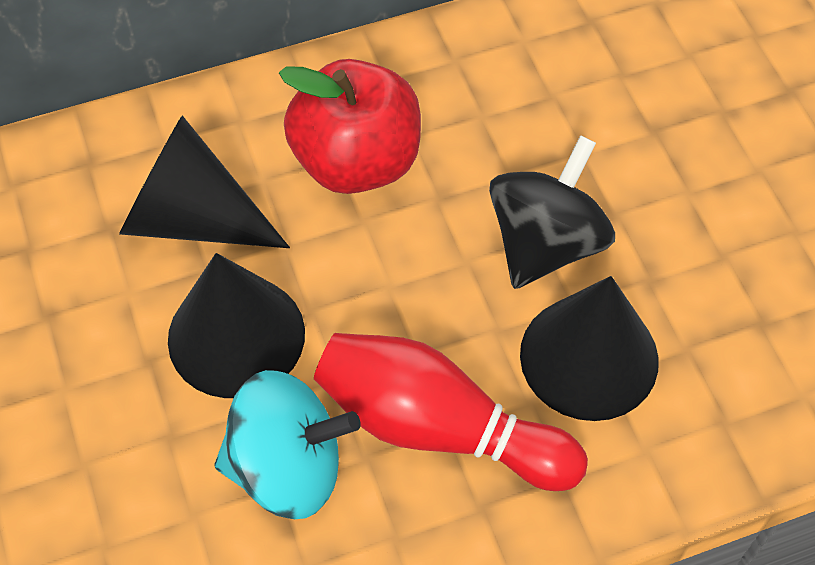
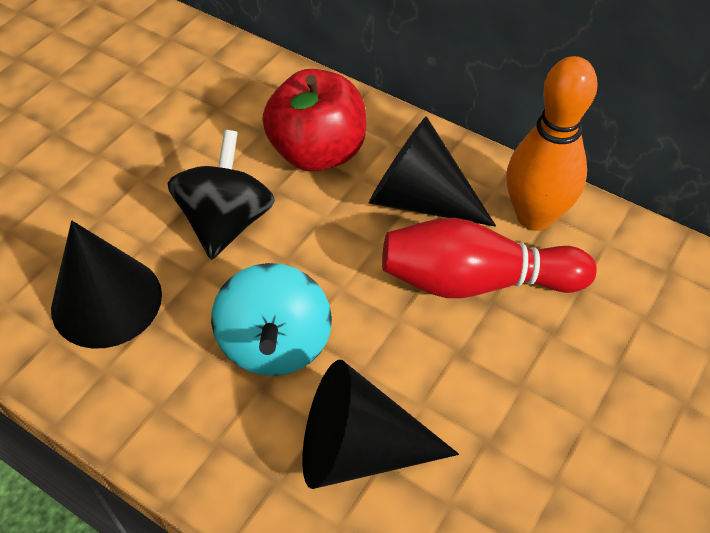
orange bowling pin: none = 0 -> [506,56,598,231] = 1

